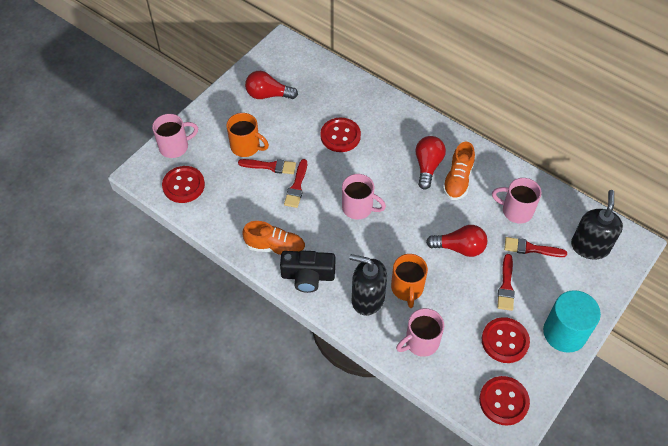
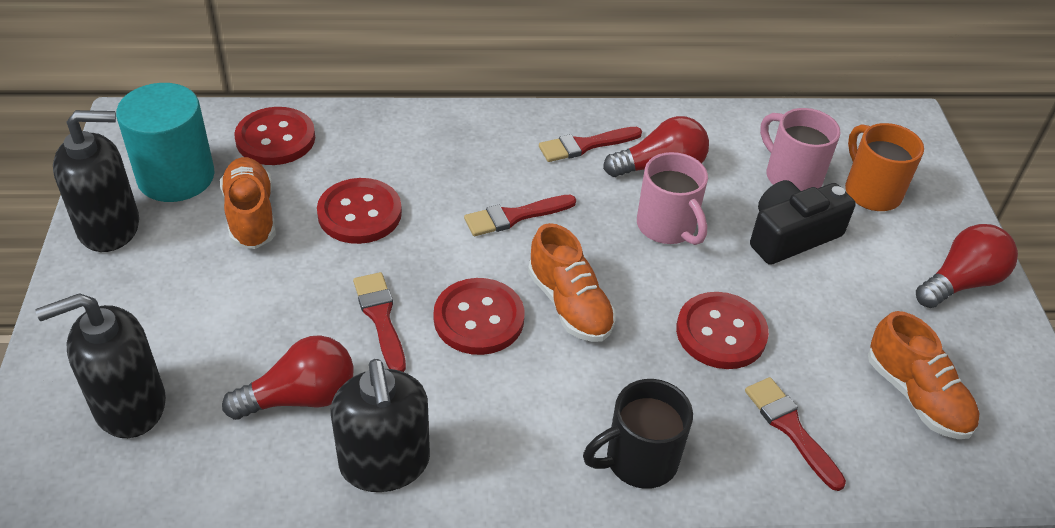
black mug: none = 0 -> [583,379,693,489] = 1
black soap dispenser: [350,254,387,316] [571,190,623,260] = 2 -> [35,293,166,438] [53,110,139,252] [331,359,430,492] = 3
orange mug: [227,113,269,157] [391,254,428,308] = 2 -> [845,123,924,211] = 1
orange shoe: [243,221,306,255] [443,142,475,200] = 2 -> [220,157,276,249] [528,223,616,342] [868,311,979,439] = 3
pink mug: [152,114,198,158] [342,174,386,220] [396,308,444,357] [492,178,541,224] = 4 -> [637,152,708,245] [760,108,841,191] = 2

